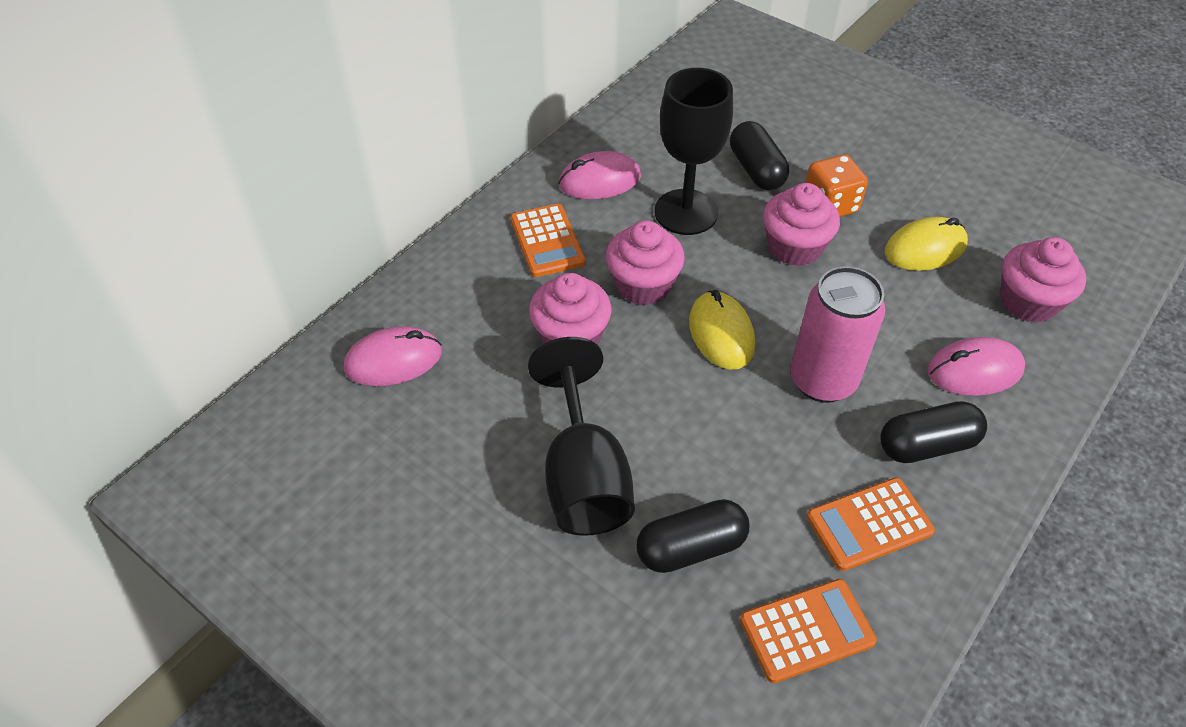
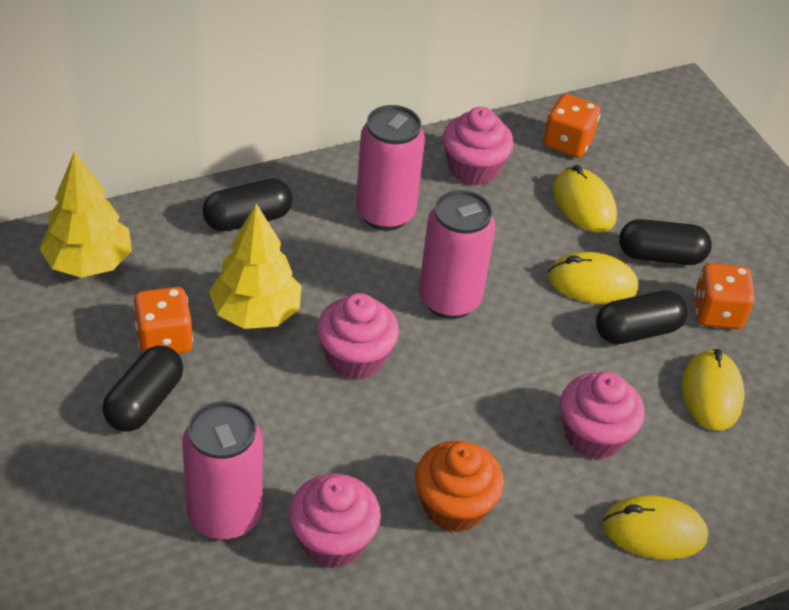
black capsule: [636,499,749,573] [730,121,789,190] [881,401,987,463] = 3 -> [103,345,183,432] [202,178,293,232] [596,290,687,344] [619,219,712,265] = 4
black goblet: [528,337,635,536] [654,68,733,235] = 2 -> none = 0
orange calculator: [510,204,586,277] [740,579,877,683] [807,477,935,571] = 3 -> none = 0
orange cupcake: none = 0 -> [415,441,504,532] = 1
orange dice: [805,154,868,217] = 1 -> [133,287,193,354] [543,94,601,158] [694,263,755,329] = 3
pink can: [790,266,885,403] = 1 -> [182,401,263,540] [356,105,425,231] [419,190,495,319] = 3
pink mouse: [344,327,442,386] [558,151,641,199] [927,337,1025,396] = 3 -> none = 0
yellow mouse: [689,290,755,370] [885,217,968,271] = 2 -> [548,252,638,304] [553,165,617,232] [602,495,708,560] [682,349,744,431] = 4
yellow tree: none = 0 -> [39,151,132,278] [209,203,301,329] = 2

